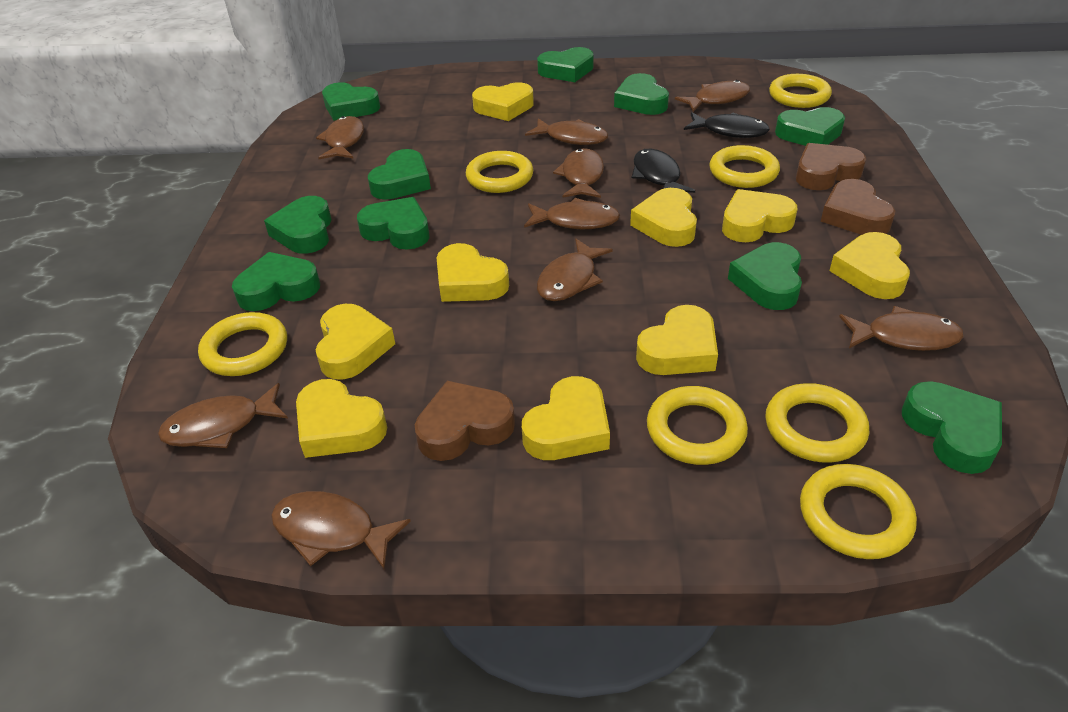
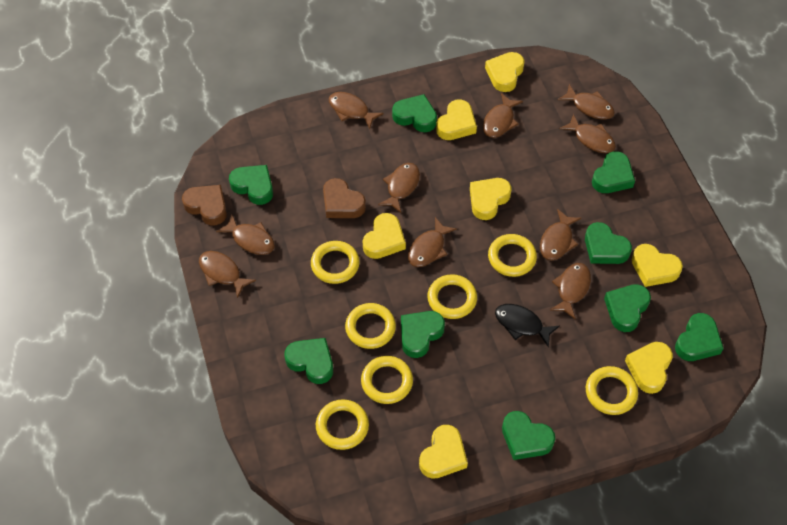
black fish: [632,149,695,193] [684,112,770,138] = 2 -> [495,304,560,348] = 1
brown fish: [158,383,288,448] [271,491,411,569] [316,116,364,159] [524,198,620,229] [525,118,608,145] [537,239,613,301] [553,148,604,198] [675,80,750,112] [839,306,964,351] = 9 -> [199,251,256,298] [216,214,275,255] [329,92,384,129] [378,163,420,213] [408,217,457,267] [483,93,523,138] [540,209,581,260] [550,263,591,319] [558,84,615,120] [559,114,616,153] = 10
brown heart: [415,381,515,461] [796,143,866,190] [821,179,895,235] = 3 -> [182,185,227,225] [323,178,366,218] = 2
green heart: [232,252,320,311] [264,196,332,254] [322,82,380,121] [357,197,430,250] [368,149,431,200] [537,47,594,82] [614,73,669,115] [728,242,802,310] [775,107,845,146] [902,381,1002,474] = 10 -> [229,165,273,205] [284,338,333,384] [392,94,437,132] [401,311,445,358] [502,411,555,460] [585,222,632,264] [592,151,635,193] [604,284,651,332] [675,313,724,361] = 9
yellow heart: [296,379,387,458] [316,304,395,380] [437,243,509,302] [472,82,534,121] [522,376,610,460] [630,188,697,247] [636,305,718,375] [722,189,798,242] [829,232,910,299] = 9 -> [363,213,406,259] [419,425,468,479] [436,99,477,140] [470,178,511,220] [485,52,525,92] [625,342,673,394] [632,244,683,287] = 7

